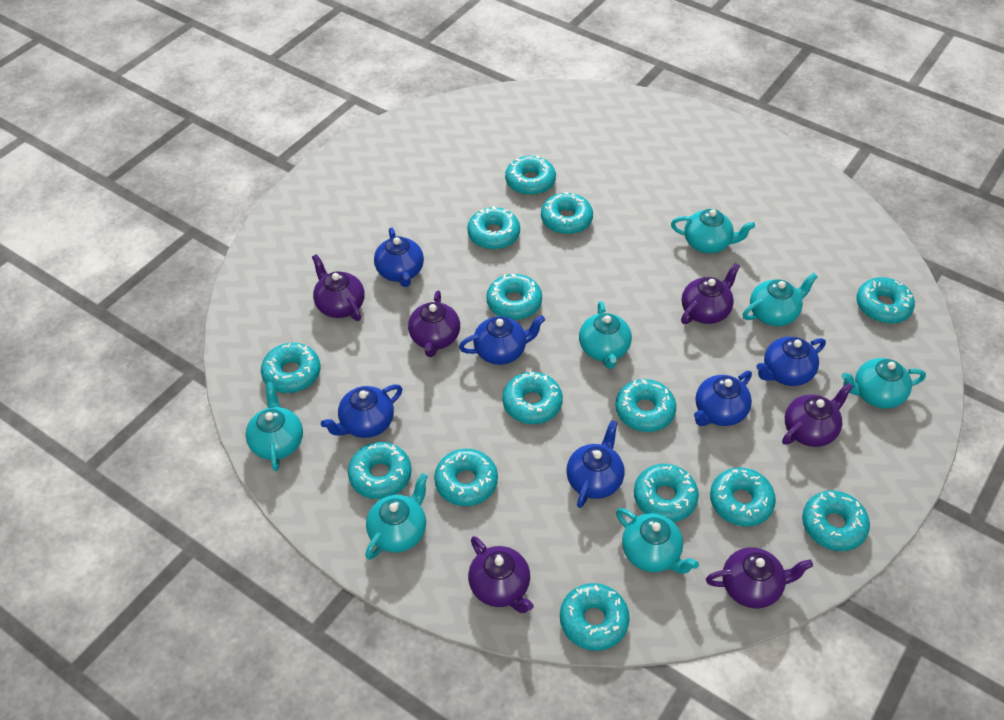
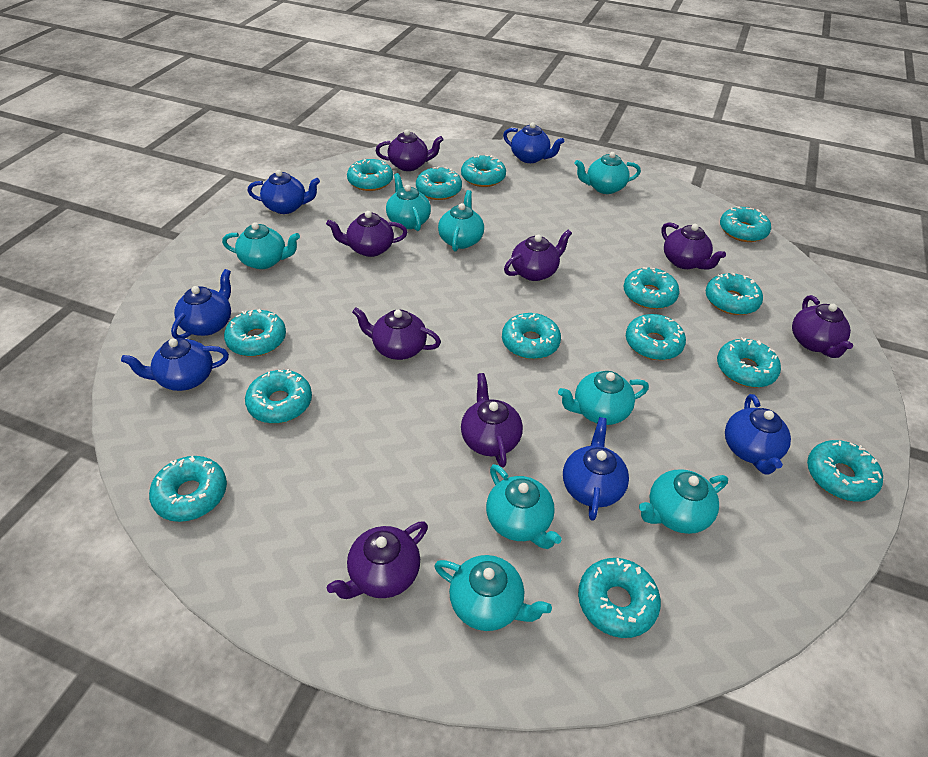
purple teapot: [312,254,365,321] [408,290,460,357] [468,536,534,613] [681,263,740,324] [706,547,813,609] [782,382,853,447] = 6 -> [326,211,407,257] [327,521,428,599] [352,308,441,360] [376,129,444,171] [461,373,523,468] [504,229,572,281] [661,222,726,270] [792,295,853,358] = 8
turquoise teapot: [245,382,303,471] [365,473,428,560] [579,301,632,369] [616,508,699,574] [671,209,755,253] [743,273,818,326] [841,358,926,408] = 7 -> [222,222,300,269] [386,173,431,231] [434,555,552,631] [438,190,484,252] [486,464,562,549] [558,371,649,425] [574,152,641,194] [639,469,728,534] = 8

